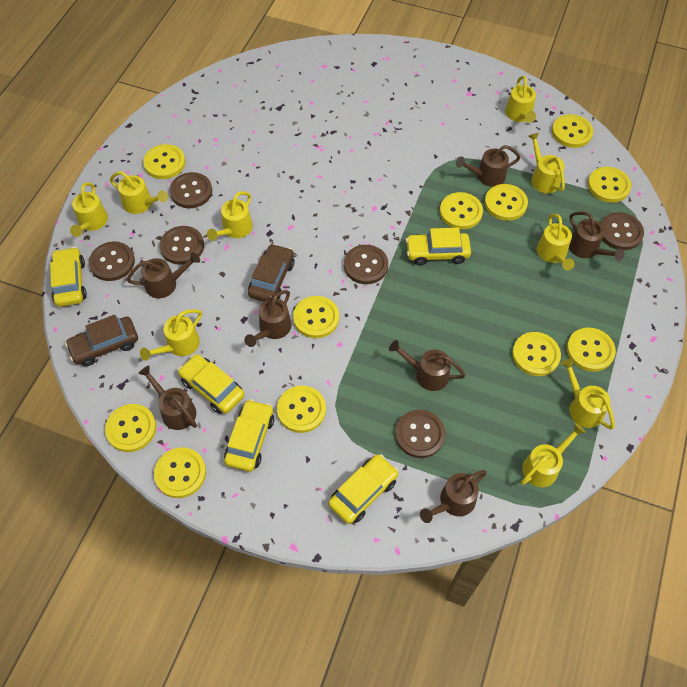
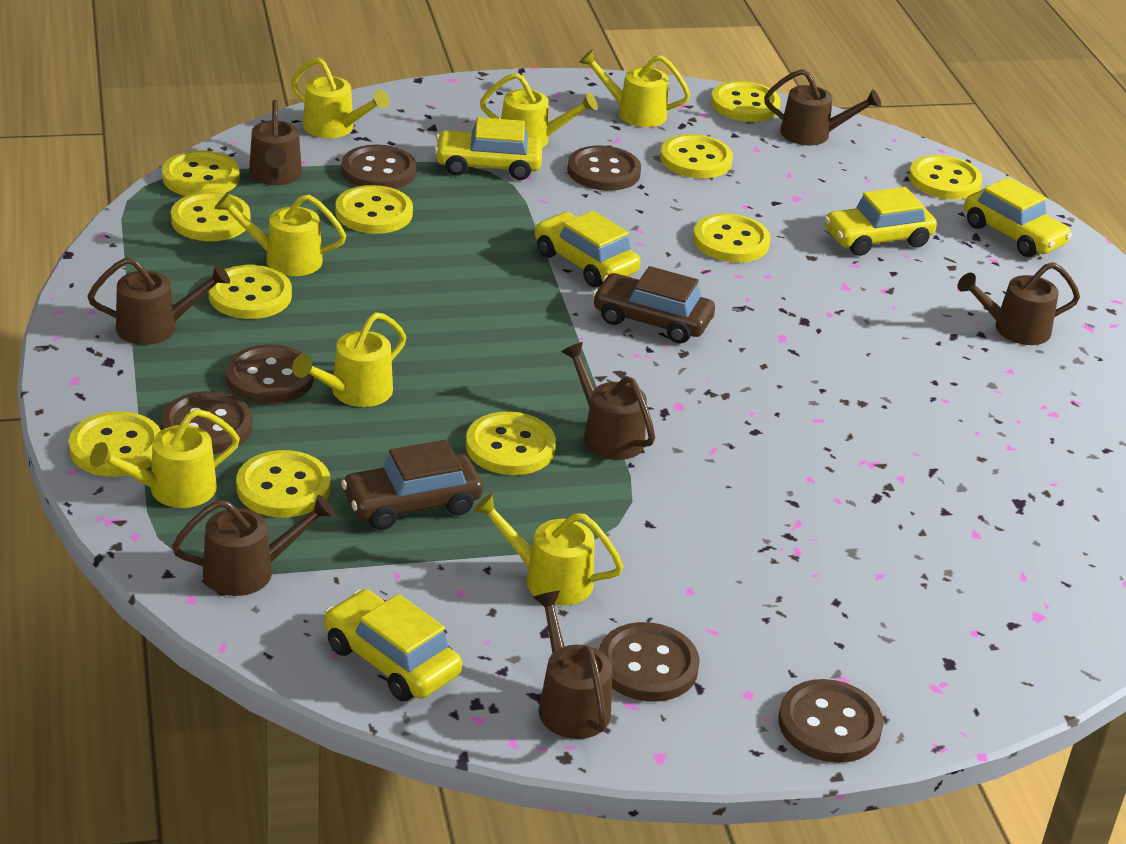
yellow watering can: [70,182,108,237] [110,171,168,214] [140,309,202,361] [207,191,253,241] [505,76,536,123] [521,423,586,487] [529,132,565,193] [537,214,575,270] [561,358,615,430] = 9 -> [90,409,240,508] [215,192,346,276] [291,57,390,138] [292,312,406,407] [473,493,624,606] [480,73,598,148] [579,49,690,127] = 7

